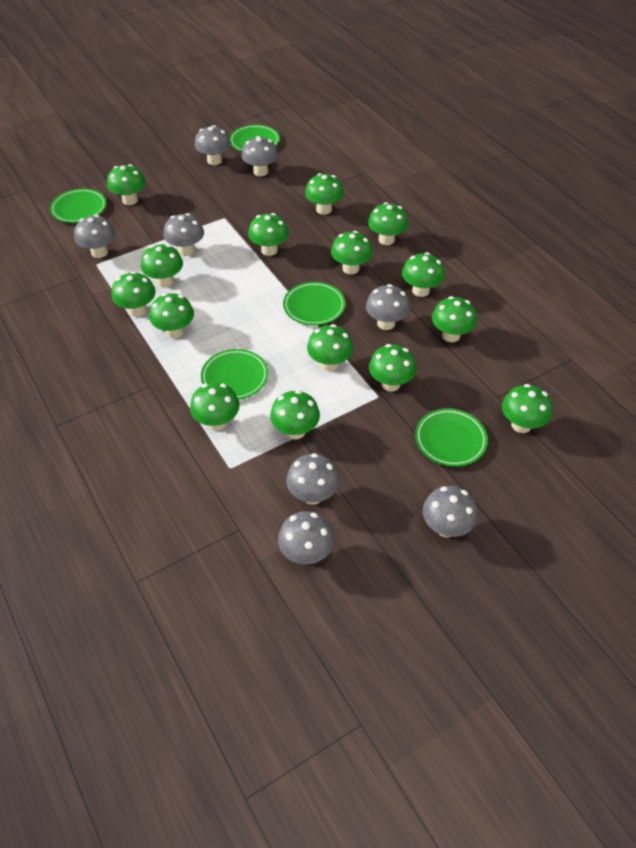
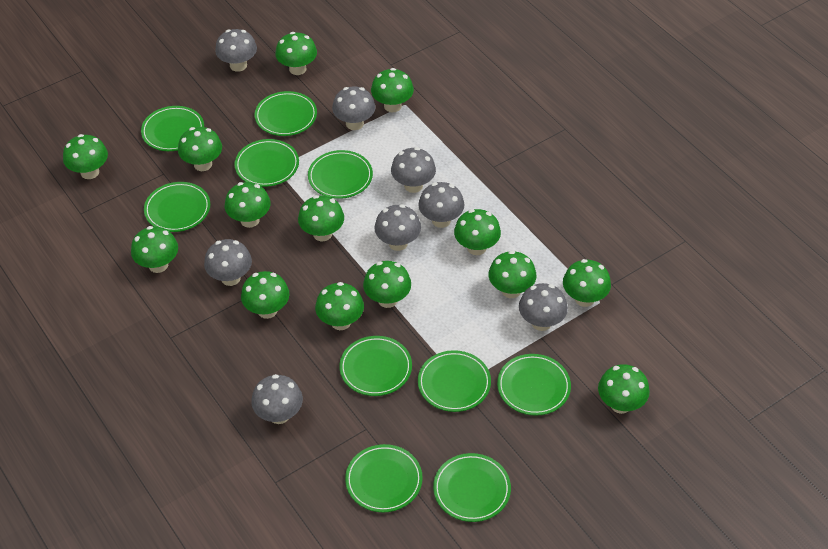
green mushroom: [107,164,146,205] [112,271,156,317] [141,244,183,288] [149,293,194,338] [190,382,240,431] [248,213,289,256] [270,390,320,439] [305,173,343,215] [307,324,353,371] [331,231,372,275] [368,202,408,245] [369,344,416,392] [402,252,445,297] [432,296,477,342] [502,384,552,433] = 15 -> [63,134,108,179] [131,226,178,273] [178,127,222,171] [225,182,270,228] [241,271,289,319] [275,32,317,75] [298,195,344,241] [315,282,364,330] [363,261,411,308] [371,68,414,112] [454,209,501,255] [489,250,536,298] [563,259,611,307] [598,364,650,414] = 14
green plate: [50,189,106,223] [201,349,268,400] [229,125,280,152] [283,282,345,325] [415,408,488,467] = 5 -> [141,106,204,151] [144,182,210,232] [234,139,299,187] [255,91,317,136] [308,150,373,199] [339,336,412,396] [345,444,423,512] [418,350,491,412] [433,453,511,522] [497,354,571,416] = 10

